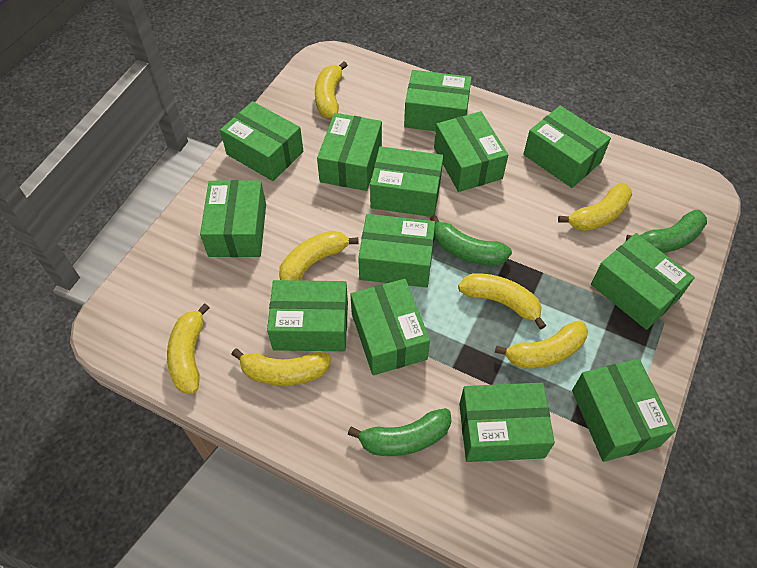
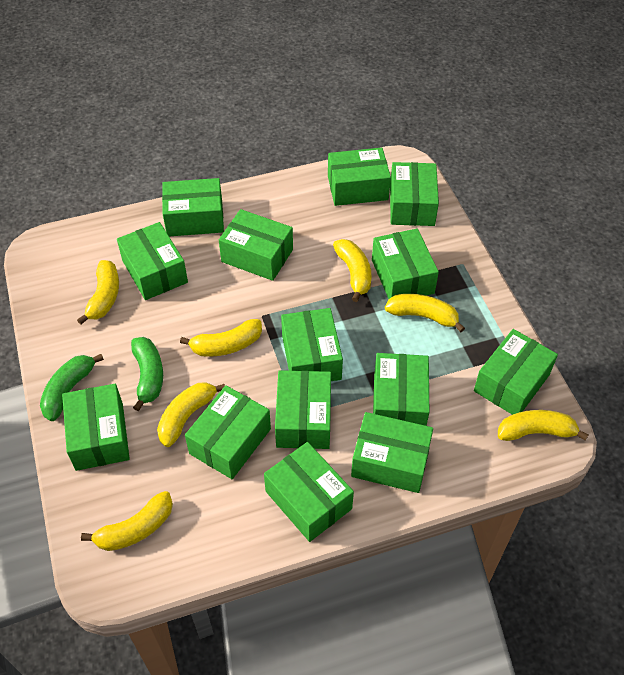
green banana: [348,408,451,456] [430,215,512,266] [626,210,707,253] = 3 -> [40,354,104,421] [131,337,163,411] = 2
green box: [200,180,266,257] [220,101,303,181] [267,280,348,351] [317,113,382,191] [350,279,430,375] [358,214,435,288] [370,146,444,217] [404,70,472,131] [434,111,508,192] [459,383,555,462] [523,106,611,188] [572,359,676,462] [591,233,695,330] = 13 -> [62,384,130,471] [117,222,188,300] [162,178,224,236] [185,385,271,479] [219,209,293,281] [264,442,354,542] [275,370,331,449] [281,308,343,381] [328,148,391,206] [351,412,433,493] [372,228,439,299] [373,353,429,426] [390,162,439,226] [474,329,558,415] = 14

